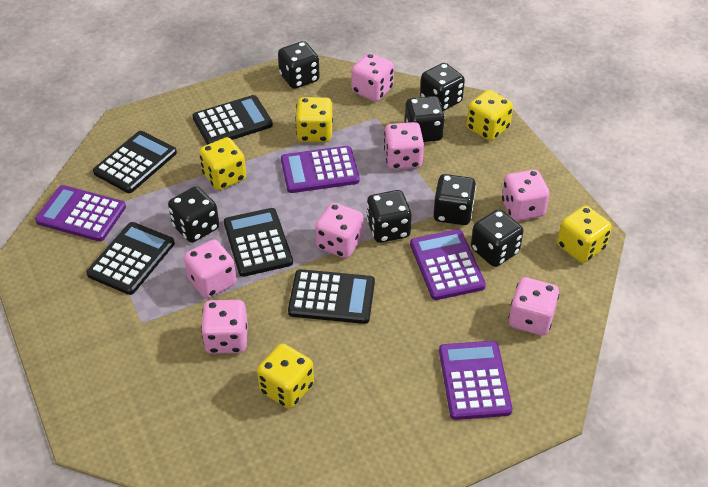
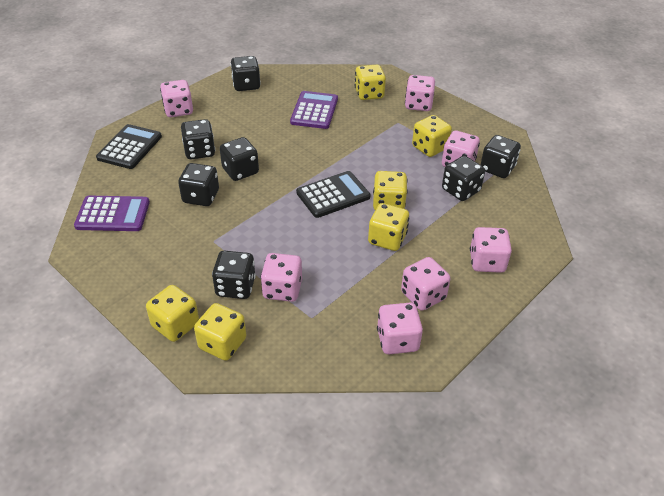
black calculator: [86,222,175,295] [93,131,177,193] [192,95,273,145] [224,208,293,277] [288,269,375,324] = 5 -> [96,124,162,169] [296,171,370,218] = 2
purple calculator: [35,185,126,242] [281,146,360,193] [410,229,486,300] [439,341,512,420] = 4 -> [74,195,150,231] [290,91,338,129] = 2
yellow dice: [199,137,246,190] [257,344,314,409] [295,97,333,142] [466,90,513,141] [557,206,612,263] = 5 -> [146,285,199,342] [194,303,246,361] [355,65,386,100] [368,203,409,251] [373,171,408,210] [412,115,452,157] = 6

